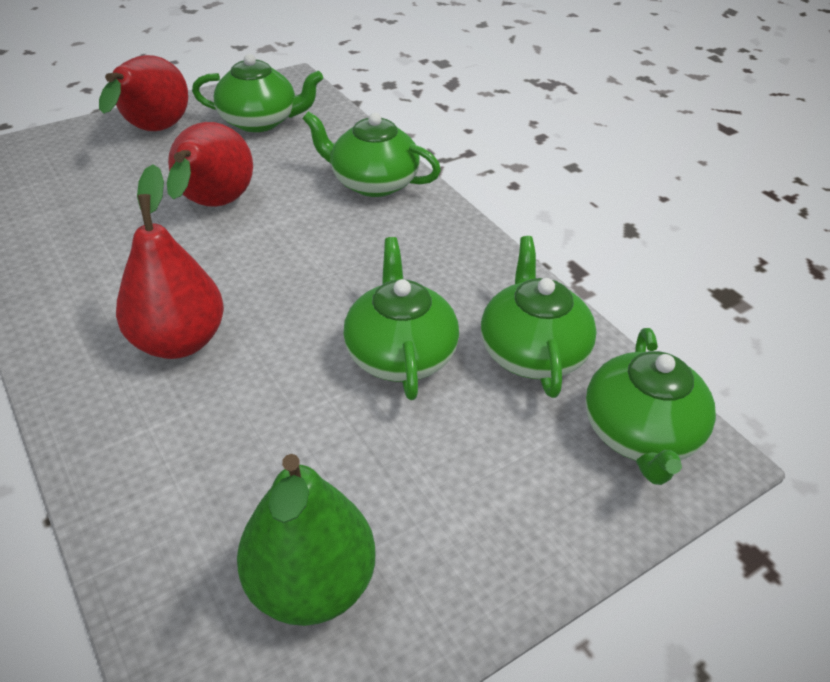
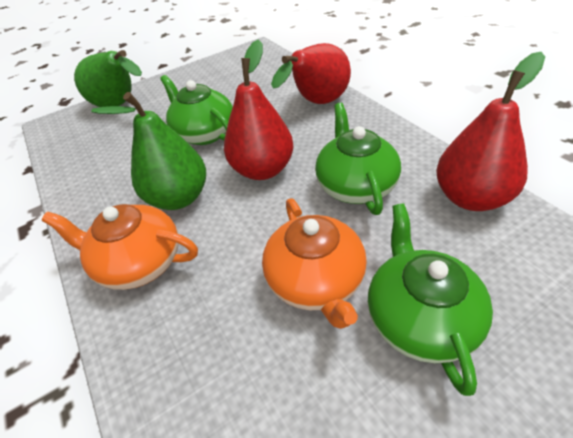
green pear: [237,454,375,626] = 1 -> [74,50,142,107] [91,92,206,210] = 2
green teapot: [192,54,323,132] [303,111,441,197] [343,237,459,400] [481,236,597,398] [585,328,716,485] = 5 -> [160,75,233,145] [315,102,401,215] [368,203,493,396] = 3
orange teapot: none = 0 -> [42,204,198,290] [262,198,367,329] = 2

